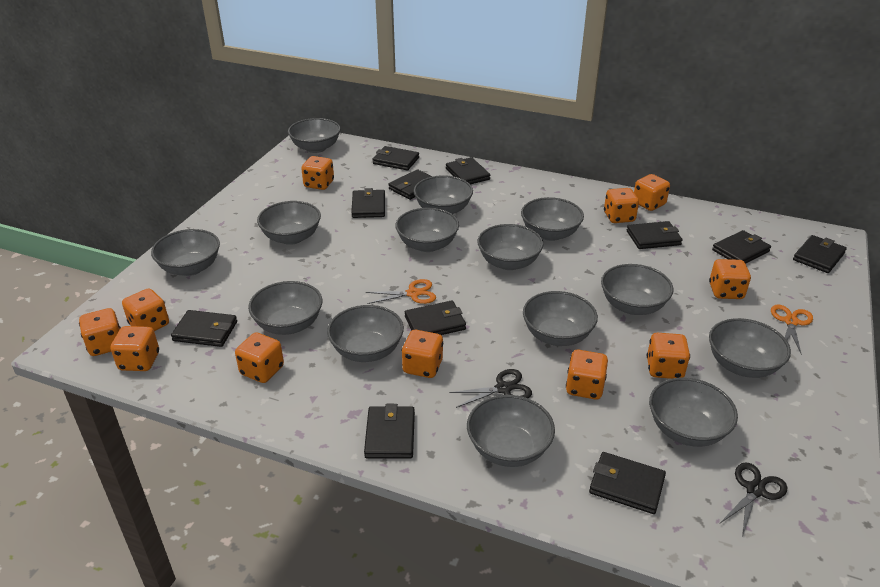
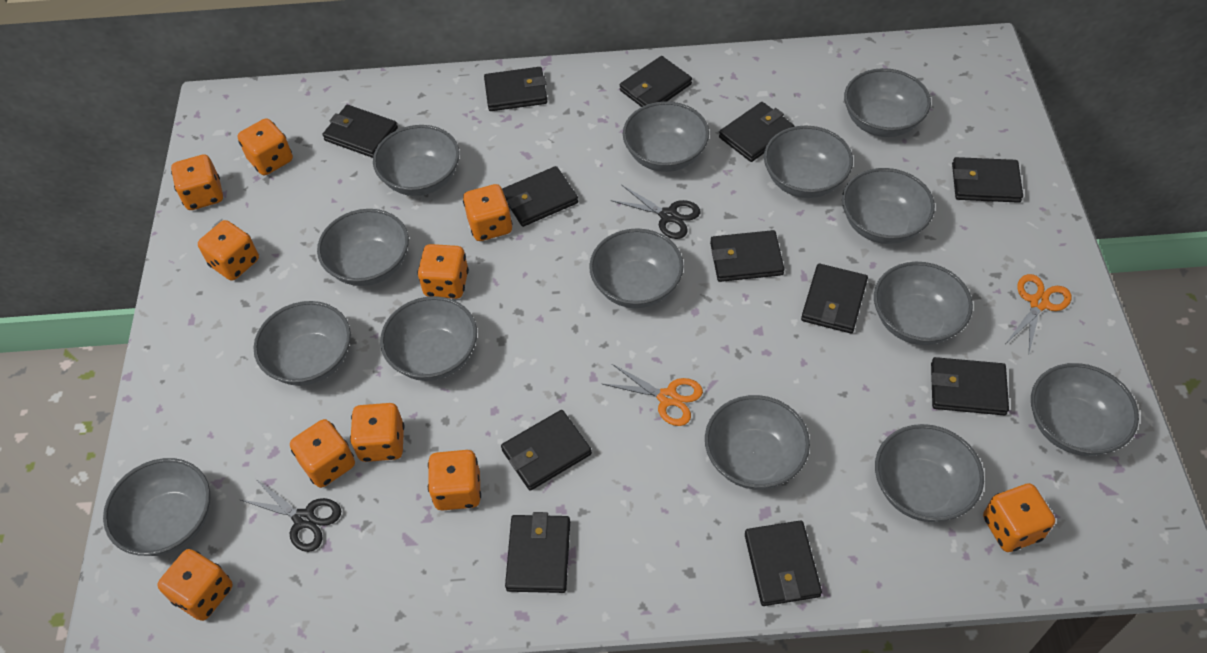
black wallet: [171,310,237,347] [351,188,385,218] [364,404,415,459] [373,146,419,170] [388,169,432,200] [405,300,466,335] [446,157,490,184] [589,452,666,514] [627,221,682,249] [712,230,771,264] [793,235,847,273] = 11 -> [323,105,398,158] [484,67,547,111] [501,410,592,491] [502,166,578,227] [505,512,570,593] [620,56,692,107] [710,230,784,282] [719,102,795,162] [745,520,822,606] [801,264,868,333] [931,357,1009,415] [952,157,1023,203] = 12
orange dice: [79,308,121,356] [111,326,159,371] [122,288,169,331] [235,332,284,383] [301,156,334,190] [402,330,443,378] [566,350,608,400] [604,188,639,223] [634,174,670,211] [647,333,690,379] [709,259,751,299] = 11 -> [157,549,233,621] [171,154,223,210] [198,220,259,281] [238,118,293,175] [290,419,355,488] [350,403,404,462] [417,244,469,299] [428,450,481,511] [463,184,512,241] [983,483,1055,552] = 10

